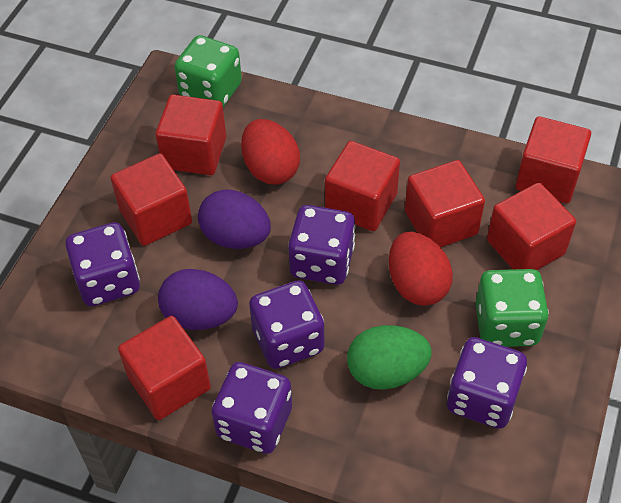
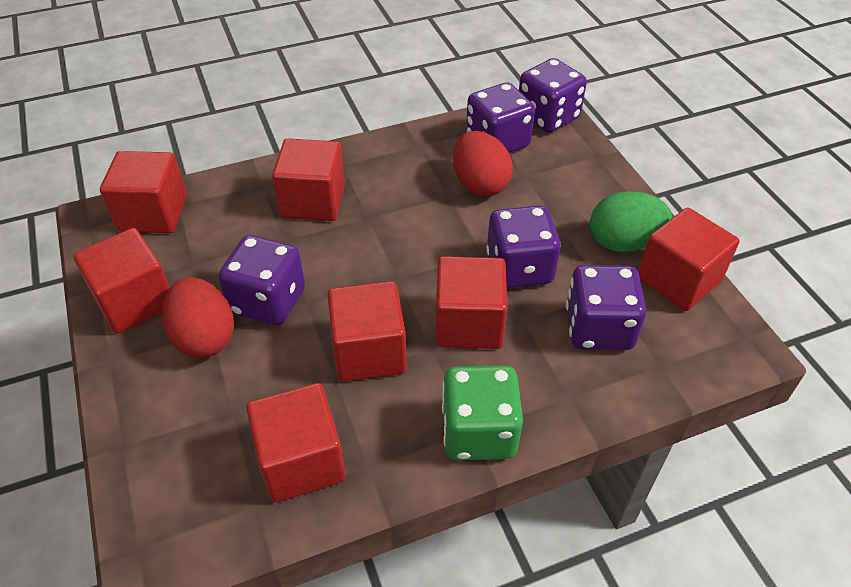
green dice: [174,35,242,107] [475,269,549,347] = 2 -> [442,365,523,460] = 1
purple egg: [158,269,238,330] [198,189,271,249] = 2 -> none = 0

